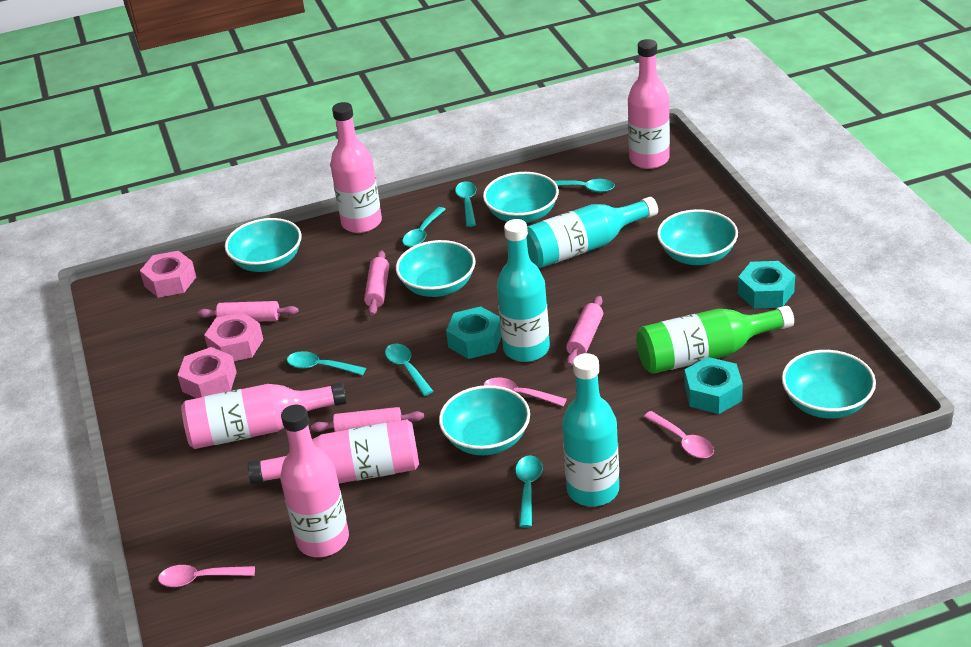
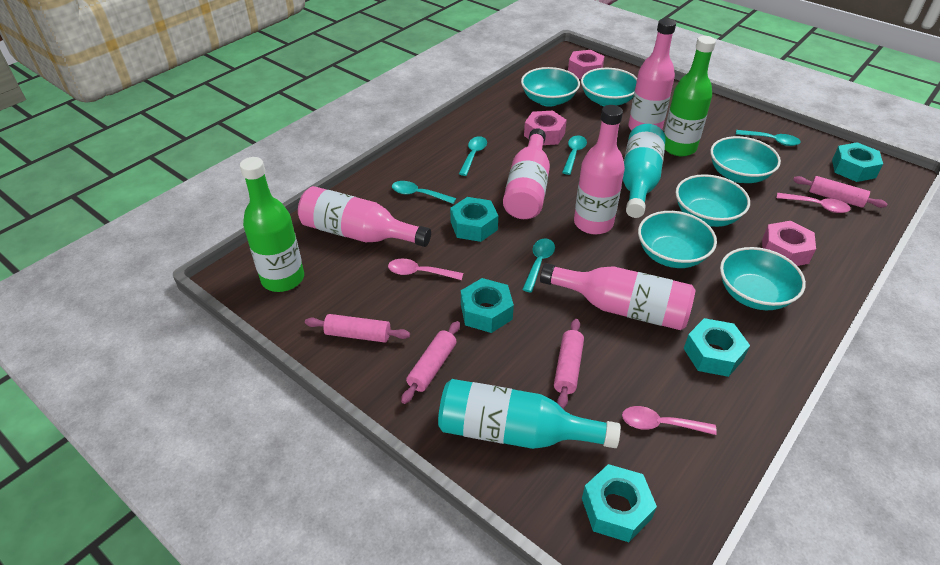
green bottle: [636,306,794,374] = 1 -> [240,157,304,292] [664,36,716,156] = 2
turquoise bottle: [497,219,550,362] [526,197,658,268] [562,353,619,507] = 3 -> [438,379,621,449] [623,124,666,218] = 2
turquoise nut: [446,306,502,359] [685,357,743,414] [738,261,795,308] = 3 -> [450,197,498,242] [461,278,514,333] [582,464,657,542] [683,318,750,377] [832,142,883,182] = 5
turquoise spoon: [287,351,366,375] [385,344,433,396] [402,207,446,247] [455,181,476,227] [515,455,543,527] [555,179,615,192] = 6 -> [392,181,456,204] [459,136,487,176] [522,238,555,293] [562,135,587,175] [736,130,801,146] = 5

